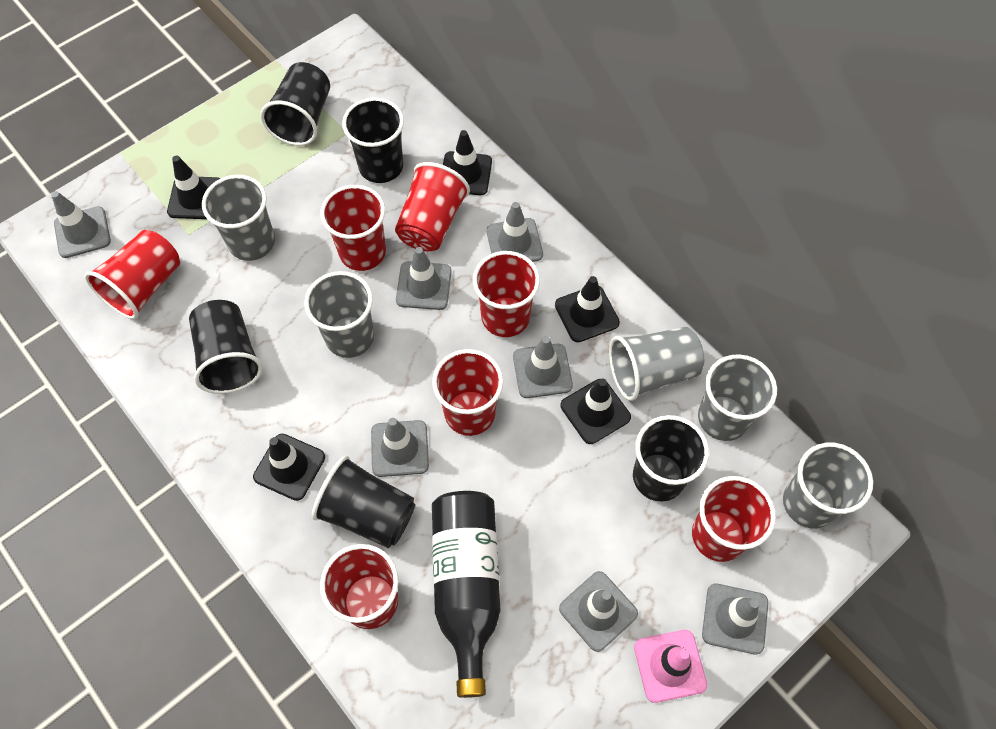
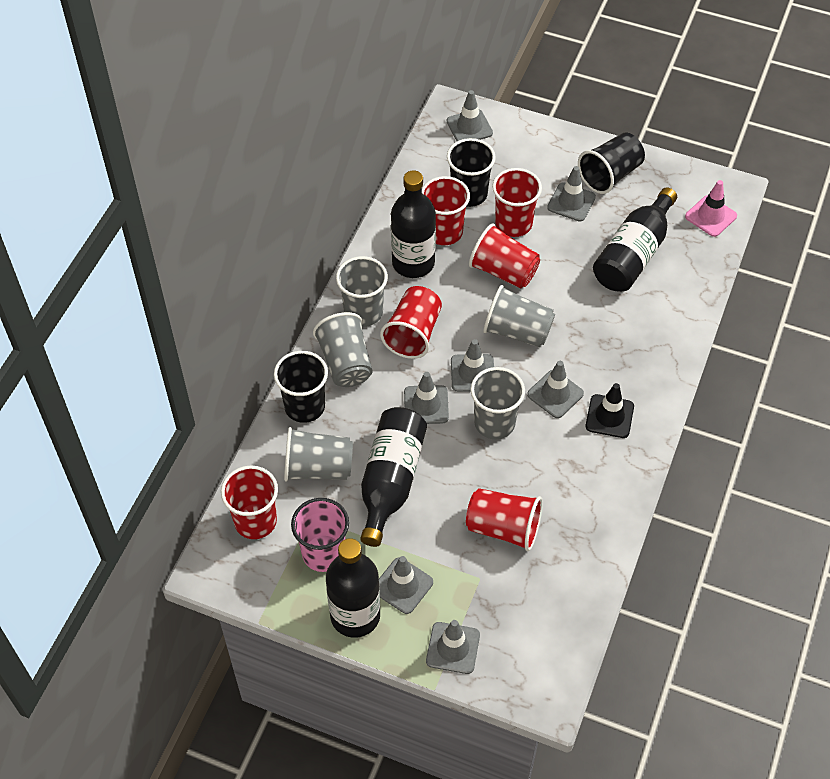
black bottle: [432,491,501,698] = 1 -> [326,538,380,638] [360,407,427,547] [391,170,436,278] [593,187,677,292] = 4
black cup: [189,300,263,394] [260,62,330,146] [312,456,415,548] [342,98,404,183] [633,415,709,501] = 5 -> [274,351,328,423] [447,138,496,207] [578,133,645,194] = 3
black traffic cone: [167,156,220,219] [253,434,325,501] [443,130,492,195] [555,276,620,342] [560,379,631,444] = 5 -> [586,383,634,438] = 1
pink cup: none = 0 -> [291,498,349,572] = 1
red cup: [85,230,180,319] [320,185,386,271] [320,544,399,629] [395,162,470,252] [432,349,503,436] [473,251,540,337] [692,476,776,562] = 7 -> [221,466,278,539] [380,286,442,359] [422,176,470,245] [466,488,543,551] [469,223,540,289] [492,168,542,237] = 6

